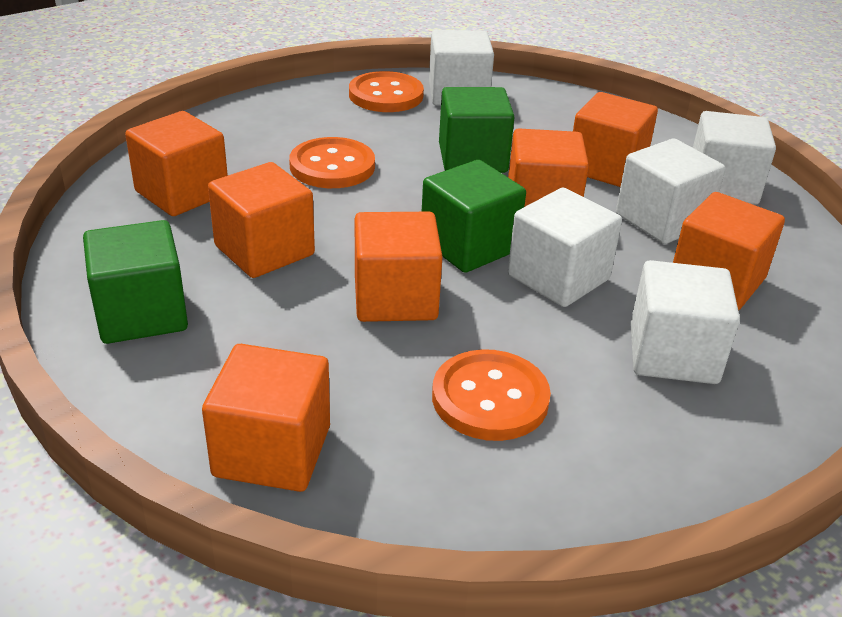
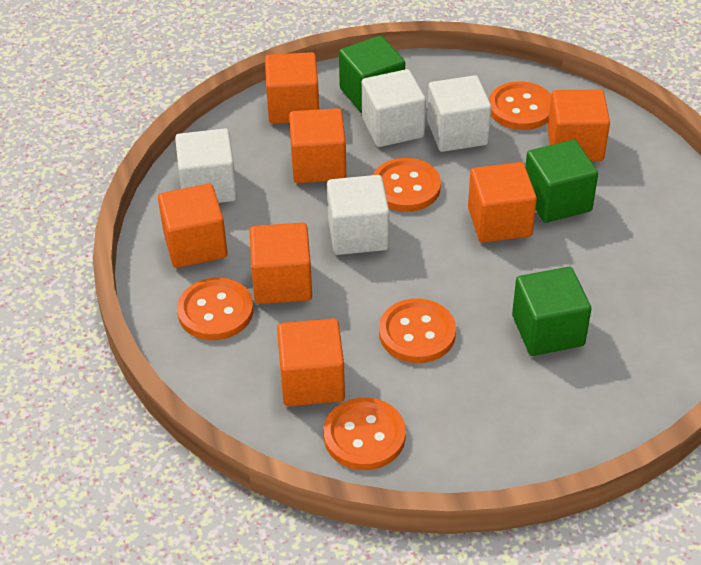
orange button: [289,137,375,188] [349,71,424,112] [432,349,551,441] = 3 -> [177,278,253,340] [323,398,406,470] [373,158,441,212] [379,299,456,363] [489,81,551,130] = 5
white cube: [429,30,494,106] [508,188,622,307] [616,138,726,244] [630,260,740,384] [693,111,776,205] = 5 -> [175,128,237,203] [327,175,389,255] [362,69,426,147] [427,75,491,152] = 4

